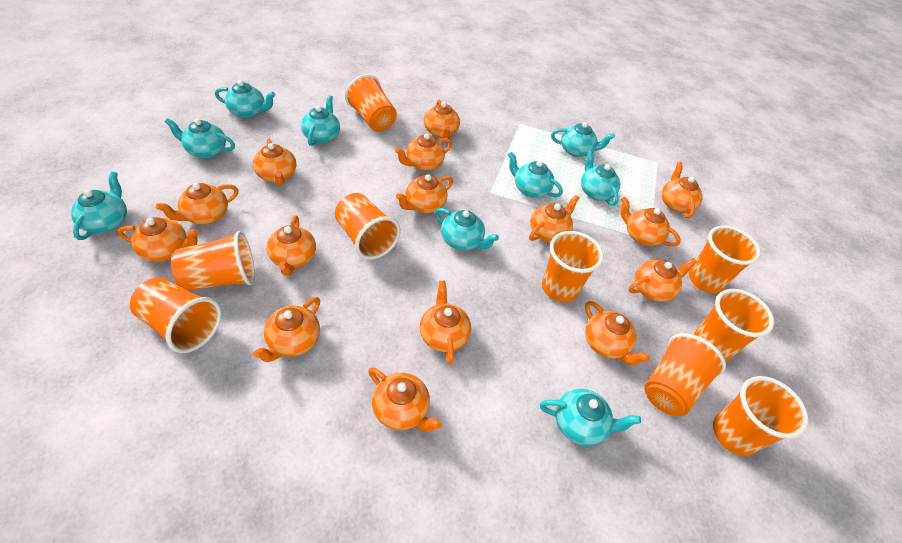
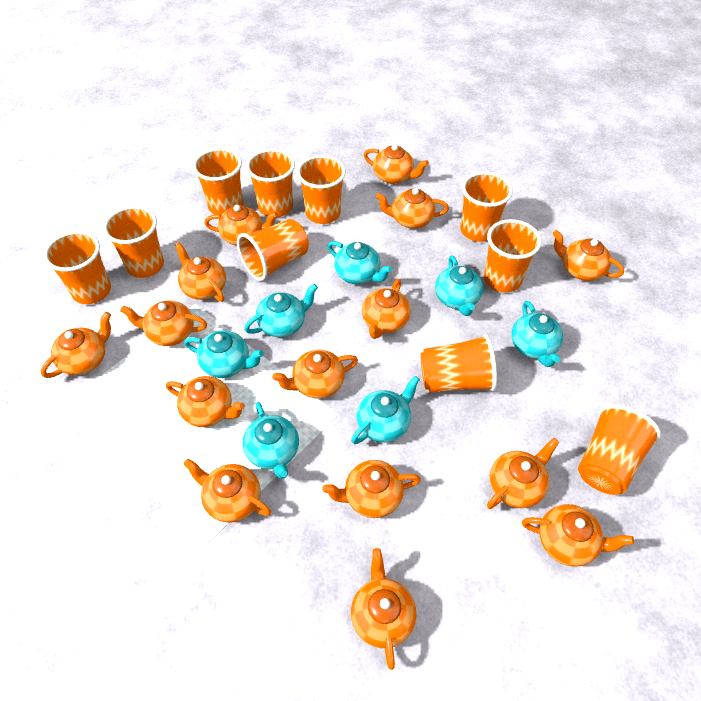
orange cup: [130,277,222,353] [171,231,255,291] [335,193,401,260] [345,74,397,131] [542,231,604,302] [644,333,726,416] [689,225,761,293] [694,289,774,361] [713,376,808,456] = 9 -> [43,231,111,304] [103,206,164,278] [193,148,243,215] [237,219,309,281] [246,149,295,217] [296,155,346,224] [420,334,497,393] [460,171,513,242] [484,219,542,292] [578,404,661,495] = 10
turquoise teapot: [71,171,127,240] [165,118,235,158] [215,80,275,118] [301,95,340,146] [435,208,499,250] [508,152,563,198] [540,388,641,446] [551,122,615,157] [581,150,620,206] = 9 -> [184,330,264,378] [243,402,299,479] [244,284,318,337] [328,241,392,284] [351,376,420,444] [435,256,483,316] [511,301,563,367] = 7

